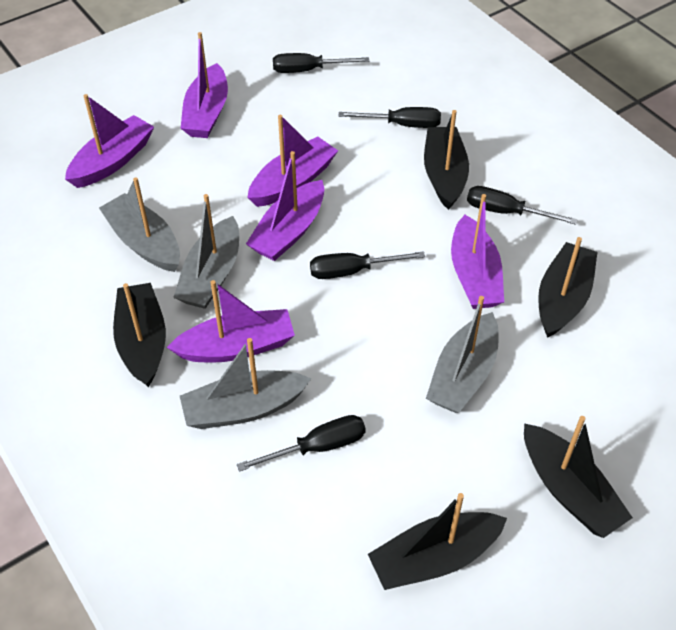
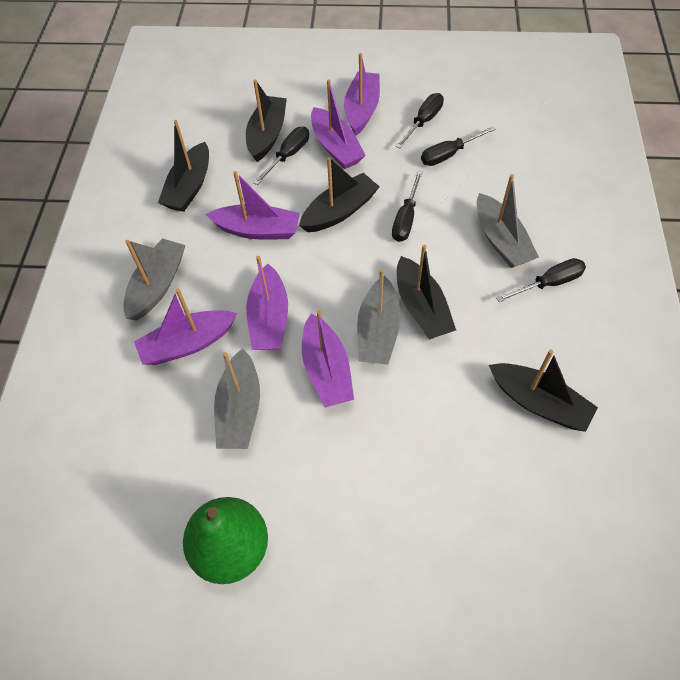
green pear: none = 0 -> [183,497,268,584] = 1

